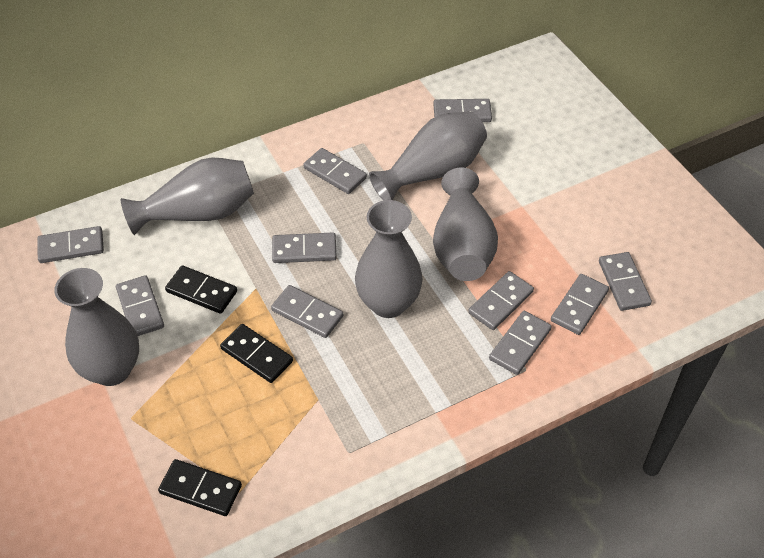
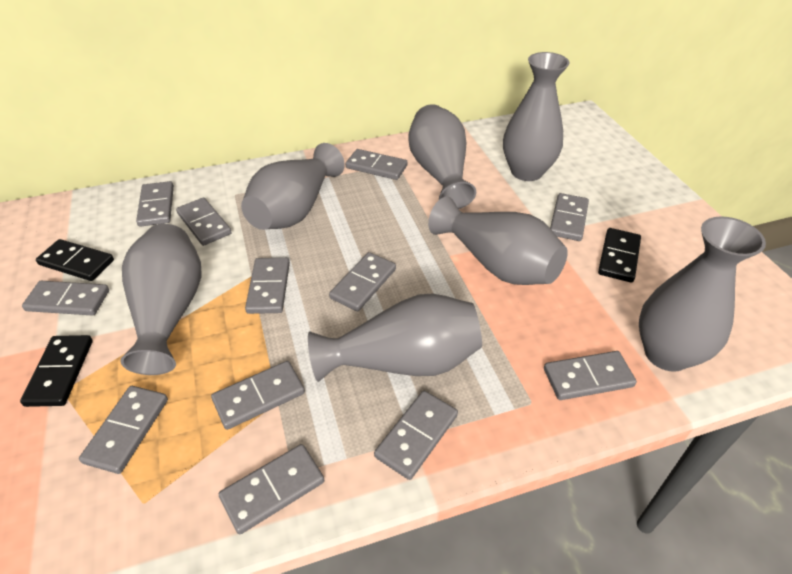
grey domino: [37,226,104,263] [116,275,164,336] [271,285,343,338] [272,233,337,263] [303,148,367,194] [433,99,492,122] [468,271,534,330] [489,311,552,375] [551,274,609,335] [599,252,652,311] = 10 -> [22,281,109,316] [79,386,168,474] [136,181,174,227] [176,197,232,246] [211,361,305,430] [219,444,324,535] [245,258,290,314] [329,252,396,311] [346,149,407,180] [374,391,458,480] [544,351,637,400] [550,193,589,241] = 12
grey vase: [54,268,139,386] [121,157,254,235] [355,200,423,318] [369,111,487,201] [433,168,498,281] = 5 -> [120,224,202,375] [241,143,345,230] [308,294,482,382] [408,104,476,209] [428,196,568,285] [503,52,569,181] [639,216,766,372] = 7

